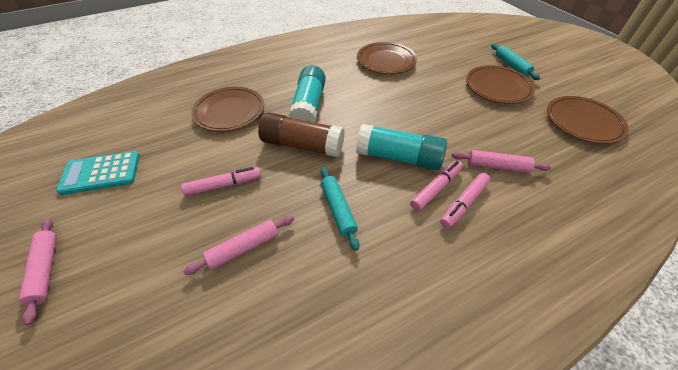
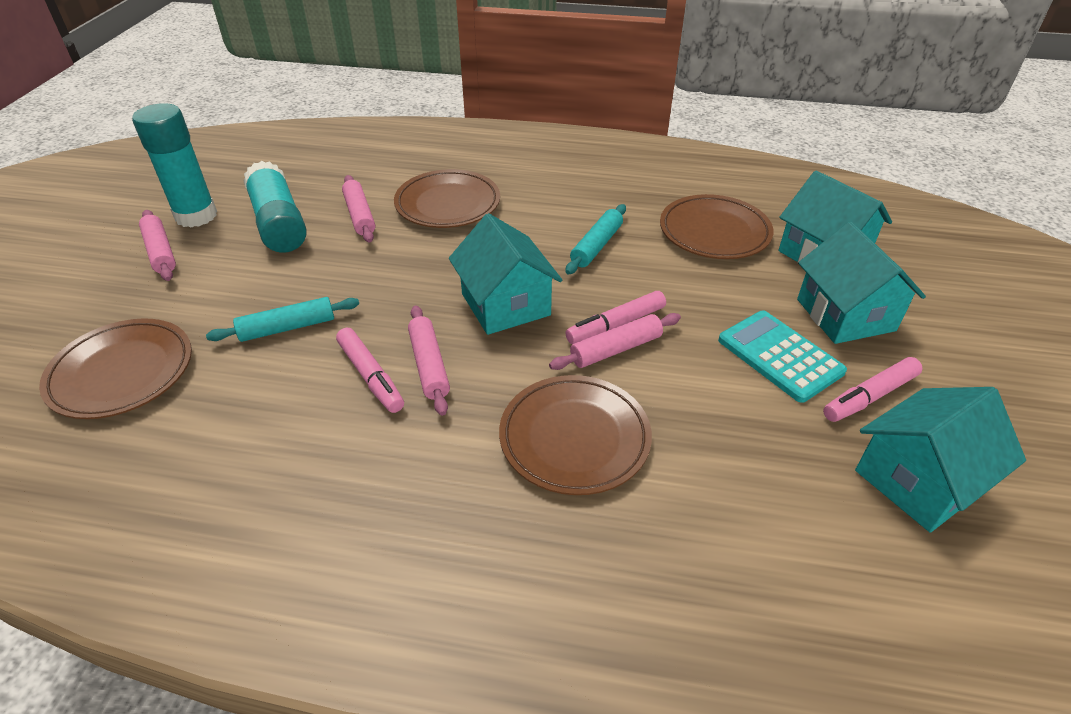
brown glue stick: [258,112,345,157] = 1 -> none = 0
pink rolling pin: [18,218,57,325] [183,216,294,275] [452,150,551,173] = 3 -> [139,210,176,281] [342,175,375,243] [408,305,450,416] [549,313,681,370] = 4
turquoise house: none = 0 -> [449,213,562,335] [779,171,892,263] [797,222,926,344] [855,387,1026,532] = 4

